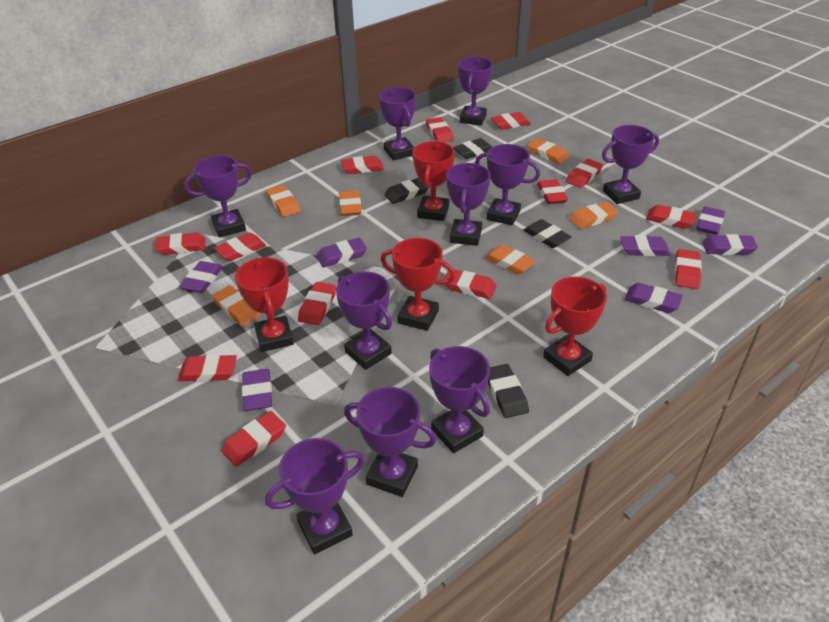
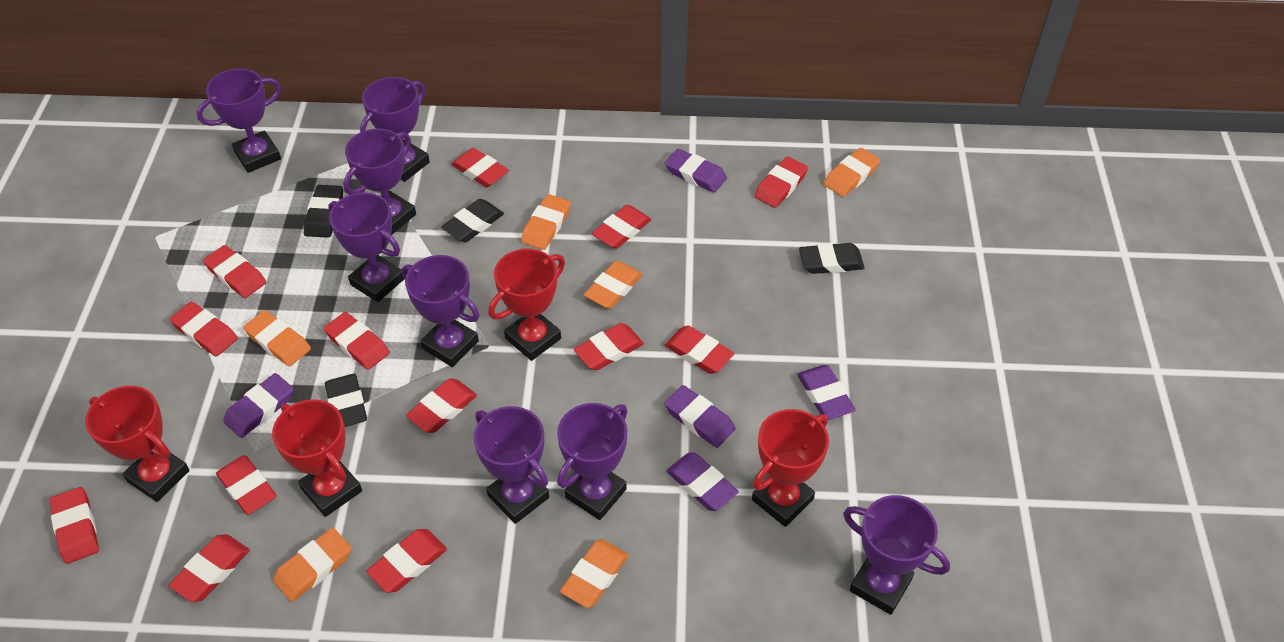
purple eraser: [179,261,223,293] [242,369,272,411] [316,238,367,267] [620,235,670,256] [624,283,683,313] [696,206,725,235] [702,234,758,255] = 7 -> [223,373,294,438] [664,385,735,448] [665,149,727,193] [666,452,739,511] [797,365,856,420] = 5
purple trophy: [184,155,252,237] [265,438,365,554] [336,271,392,370] [344,387,436,497] [379,87,416,161] [429,346,490,453] [446,163,491,246] [458,57,493,125] [475,144,540,225] [602,125,659,204] = 10 -> [197,68,281,173] [328,192,404,302] [343,128,416,235] [360,77,430,182] [402,255,480,367] [474,406,549,524] [557,403,628,520] [843,495,950,615] = 8

